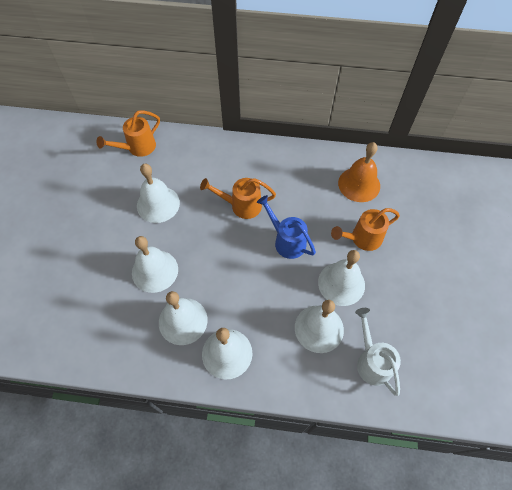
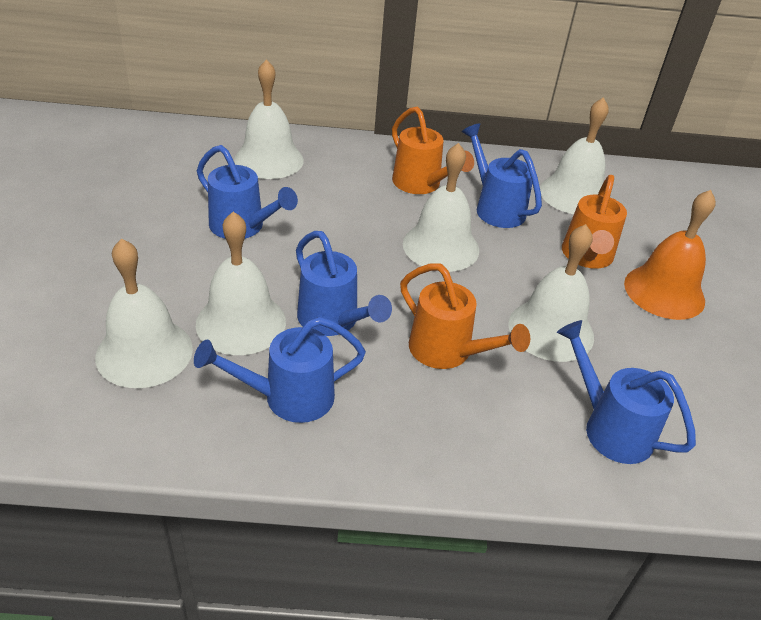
blue watering can: [257,195,316,259] = 1 -> [194,317,366,423] [197,145,298,239] [296,231,392,336] [462,123,542,228] [557,320,696,464] = 5
white watering can: [355,308,401,396] = 1 -> none = 0

